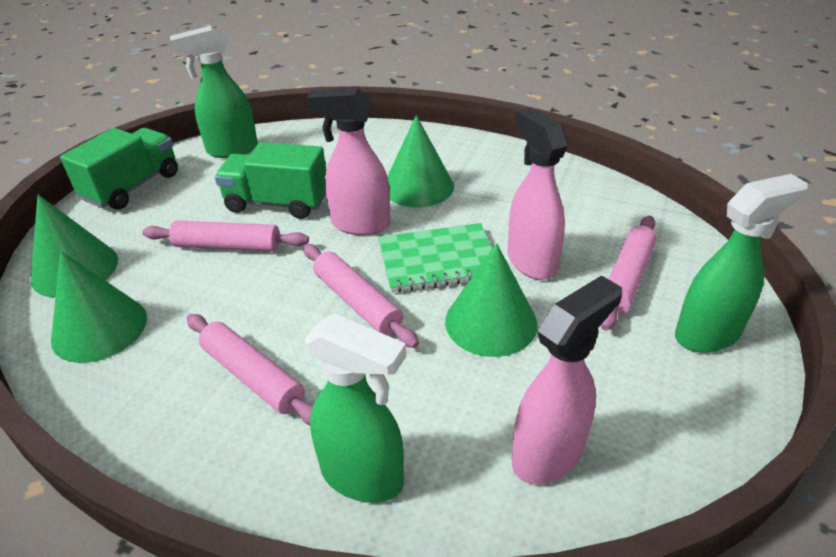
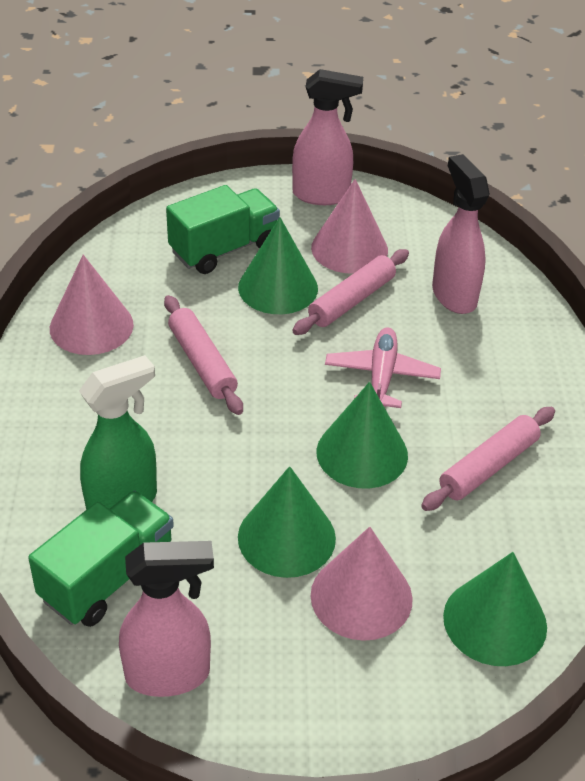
green notebook: [378,223,492,293] = 1 -> none = 0
green spray bottle: [170,26,258,158] [304,313,406,503] [675,174,808,353] = 3 -> [79,355,157,510] = 1
pink cone: none = 0 -> [50,255,134,355] [311,179,388,274] [311,527,413,641] = 3
pink plane: none = 0 -> [325,328,441,408] = 1
pink rolling pin: [142,220,309,252] [187,314,313,425] [303,244,419,348] [601,216,657,331] = 4 -> [164,295,243,415] [292,249,409,335] [421,407,555,511] = 3

